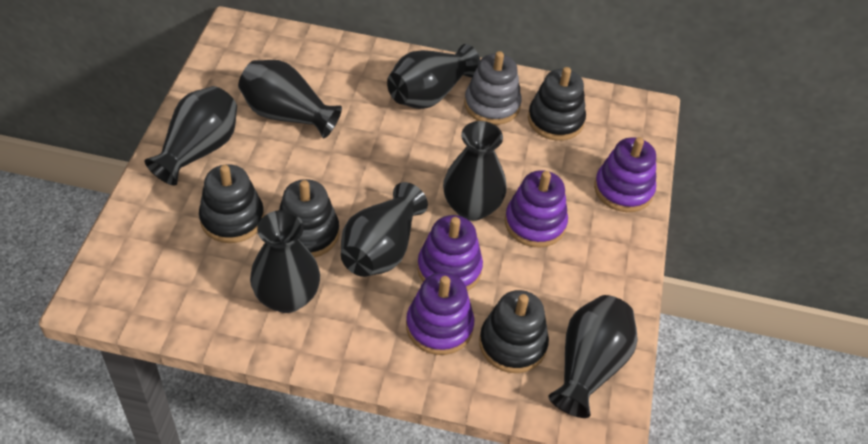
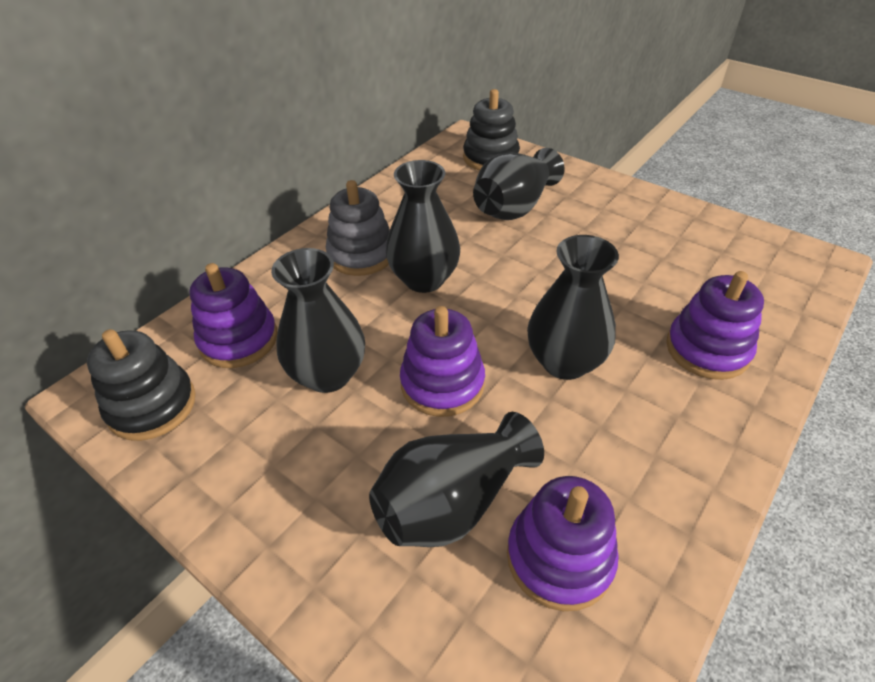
black stacking toy: [199,164,264,243] [279,179,339,258] [479,290,549,373] [528,67,586,141] = 4 -> [87,329,196,441] [463,89,520,171] = 2
black vase: [145,86,237,186] [238,60,342,138] [250,210,320,313] [341,182,428,277] [387,44,480,109] [443,121,507,221] [548,295,638,418] = 7 -> [271,248,365,393] [369,412,544,547] [386,160,460,293] [473,148,564,220] [527,235,619,380] = 5

